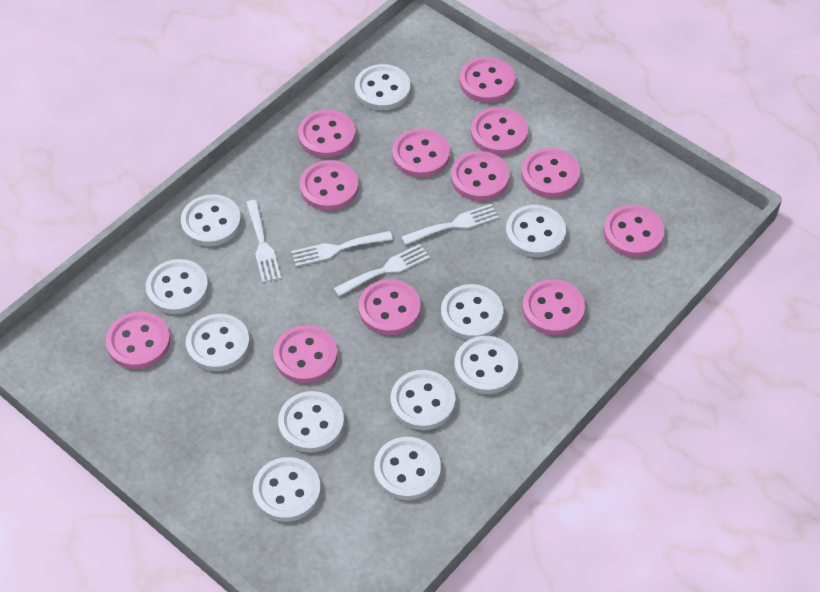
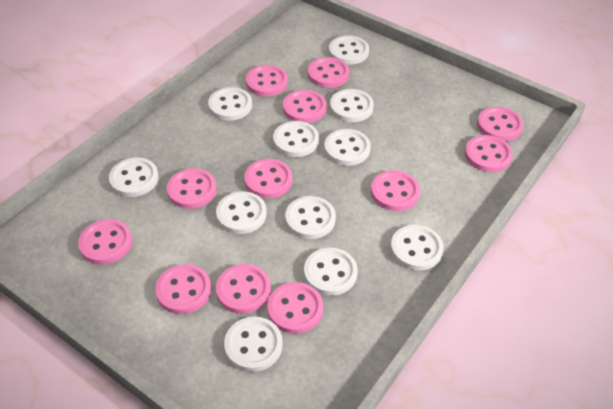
white fork: [246,200,281,283] [291,231,393,267] [333,244,430,297] [401,204,499,245] = 4 -> none = 0

